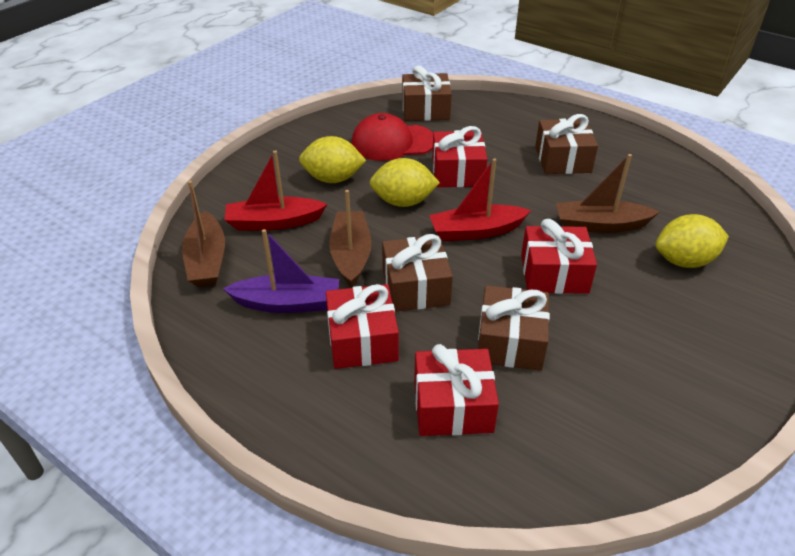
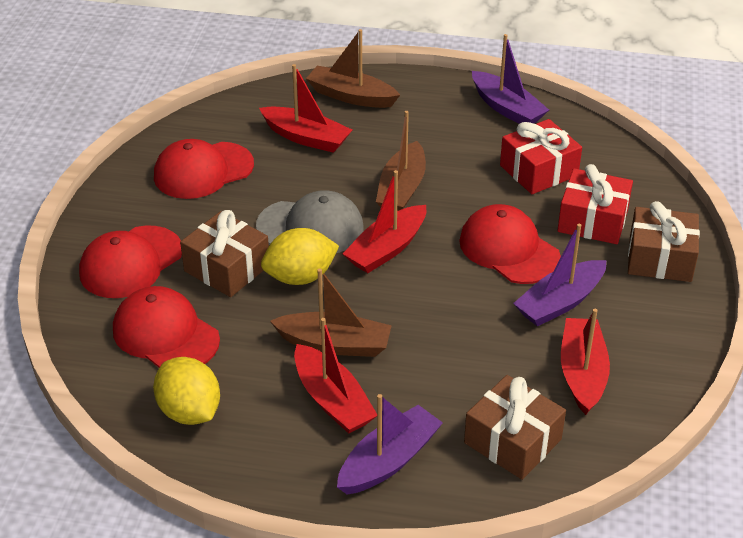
brown gift: [382,234,453,312] [402,65,452,121] [478,285,550,371] [535,114,598,174] = 4 -> [180,210,269,297] [464,375,566,480] [628,201,700,282] = 3
grey cap: none = 0 -> [256,190,364,253] = 1
purple boat: [223,229,339,313] = 1 -> [337,394,443,494] [472,34,549,124] [513,224,606,326] = 3
red boat: [225,150,327,230] [429,158,531,241] = 2 -> [259,64,352,153] [294,318,377,434] [342,170,426,273] [561,309,610,415] = 4
red cap: [352,113,433,161] = 1 -> [79,226,182,298] [113,286,220,368] [154,139,254,199] [459,204,561,284] = 4
red gift: [326,284,399,369] [414,344,499,436] [432,126,487,187] [521,219,597,294] = 4 -> [500,119,582,194] [557,164,633,244] = 2
yellow lemon: [299,136,366,183] [369,158,440,207] [655,214,729,268] = 3 -> [153,357,220,425] [261,228,339,285] = 2

